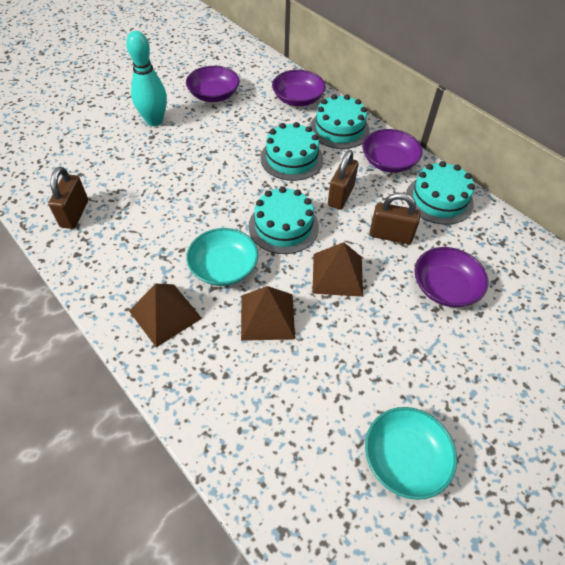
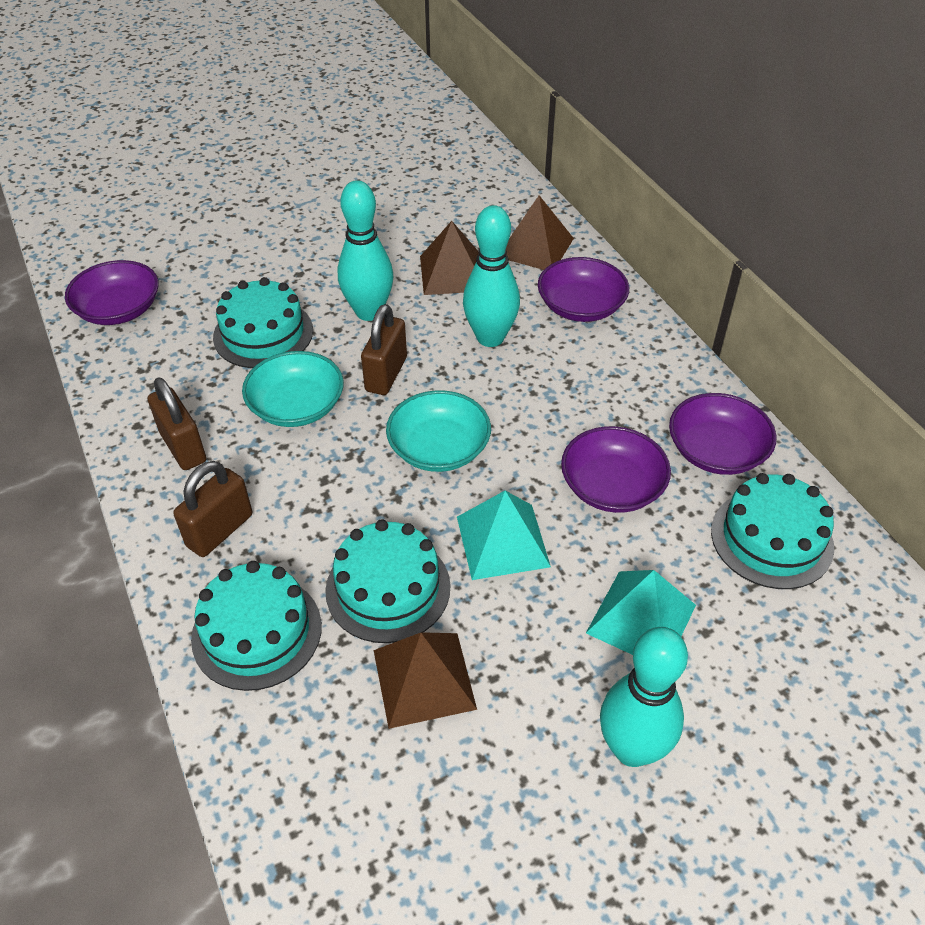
turquoise bowling pin: [126,31,167,126] = 1 -> [338,180,393,321] [463,205,520,347] [600,627,688,767] = 3
turquoise pyramid: none = 0 -> [457,491,551,580] [586,570,696,655] = 2

